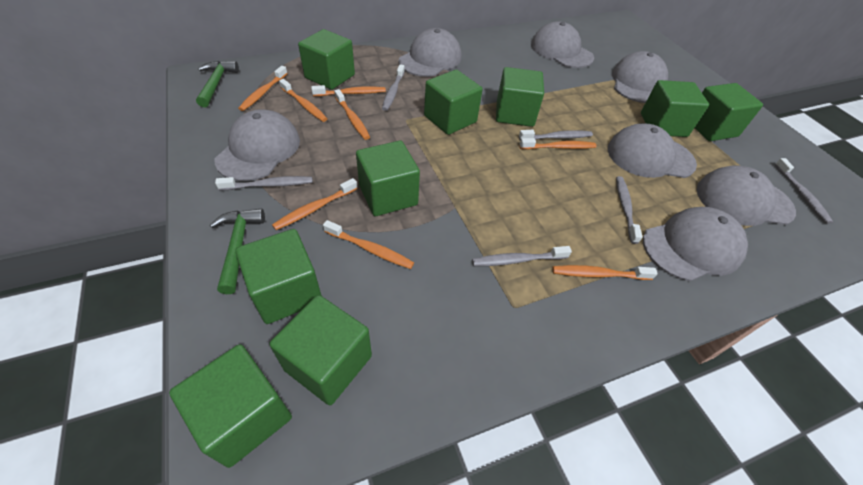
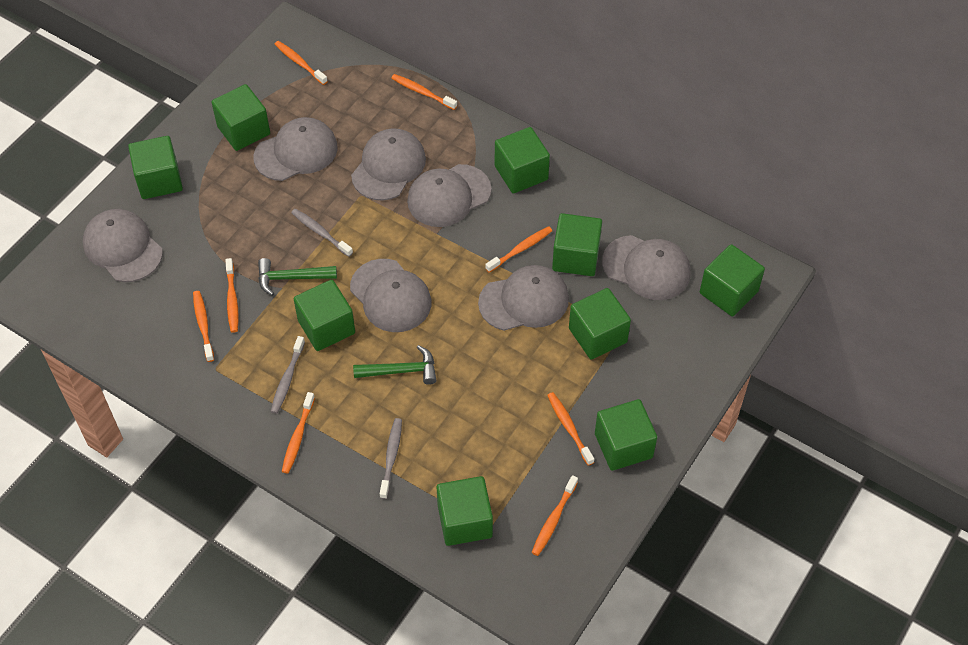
grey toothbrush: [215,176,313,190] [382,64,405,111] [472,246,572,266] [519,130,593,141] [616,176,643,244] [775,158,833,224] = 6 -> [271,336,305,414] [291,208,353,257] [380,418,402,499] = 3

